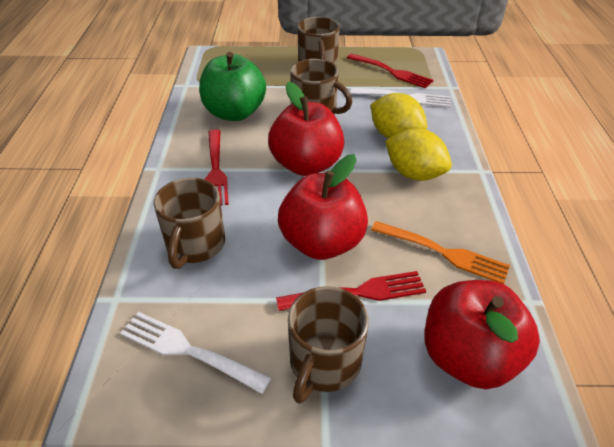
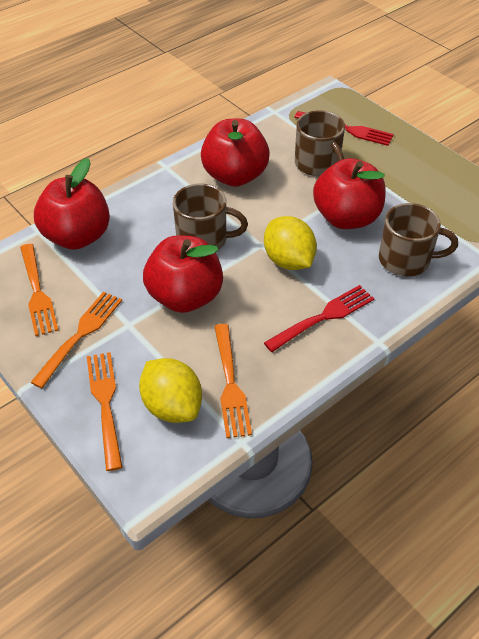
brown mug: [154,178,225,269] [288,286,369,404] [291,59,352,114] [298,17,340,66] = 4 -> [173,184,248,250] [295,110,345,176] [379,203,458,276] = 3
green apple: [199,52,266,121] = 1 -> none = 0
orange fork: [371,221,510,284] = 1 -> [20,244,59,336] [30,291,122,388] [87,352,123,471] [214,324,252,438] = 4
red apple: [268,81,344,176] [278,154,368,260] [424,280,540,389] = 3 -> [34,158,110,250] [143,235,223,313] [201,119,270,187] [313,158,386,229] = 4
red fork: [205,129,229,205] [276,271,426,311] [347,54,434,89] = 3 -> [264,285,374,352] [294,111,394,146] = 2
white fork: [120,312,271,394] [350,88,451,108] = 2 -> none = 0

